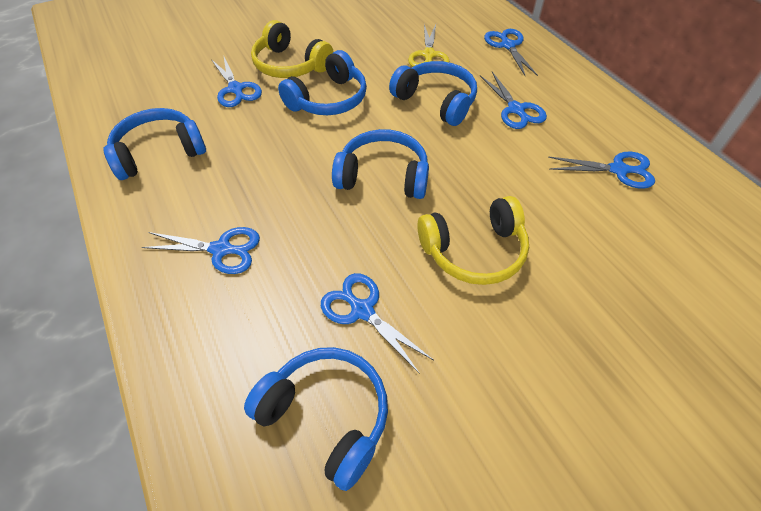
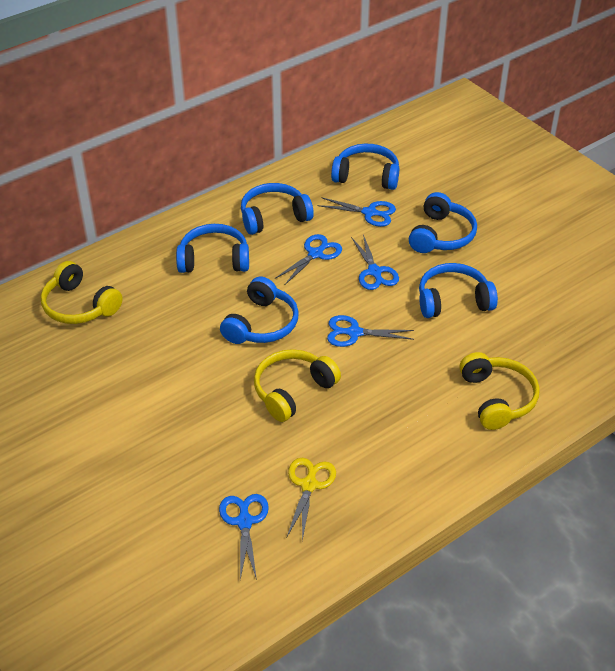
blue headphones: [104,108,206,180] [244,347,388,491] [278,50,367,115] [332,129,429,199] [389,61,477,126] = 5 -> [176,224,249,273] [220,277,299,344] [241,183,314,235] [331,144,399,190] [409,192,477,253] [419,263,498,318] = 6
blue scissors: [142,227,260,274] [211,55,262,107] [321,273,433,374] [480,72,547,129] [484,29,538,77] [548,152,655,189] = 6 -> [219,494,269,580] [275,234,342,285] [318,197,396,227] [327,315,414,347] [351,234,399,290] = 5
yellow headphones: [251,20,334,78] [417,196,529,285] = 2 -> [41,261,123,324] [254,349,341,422] [459,352,540,430] = 3

